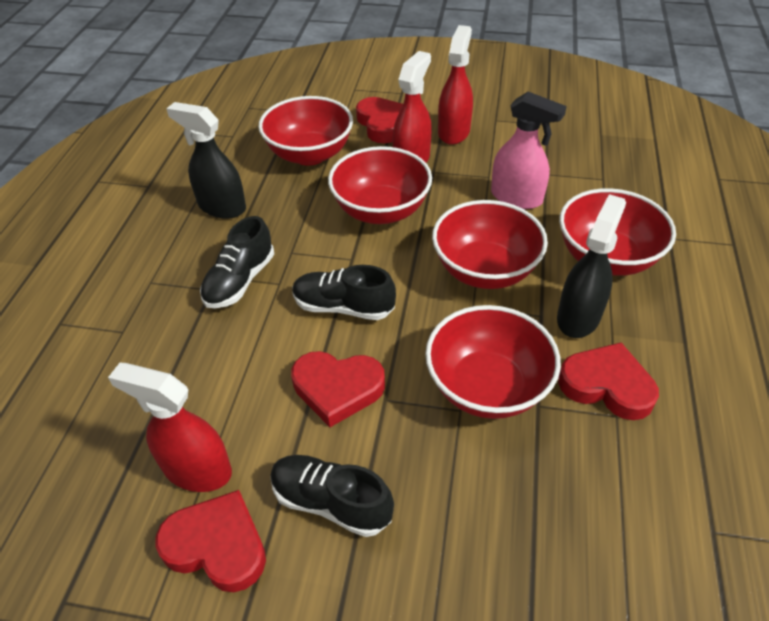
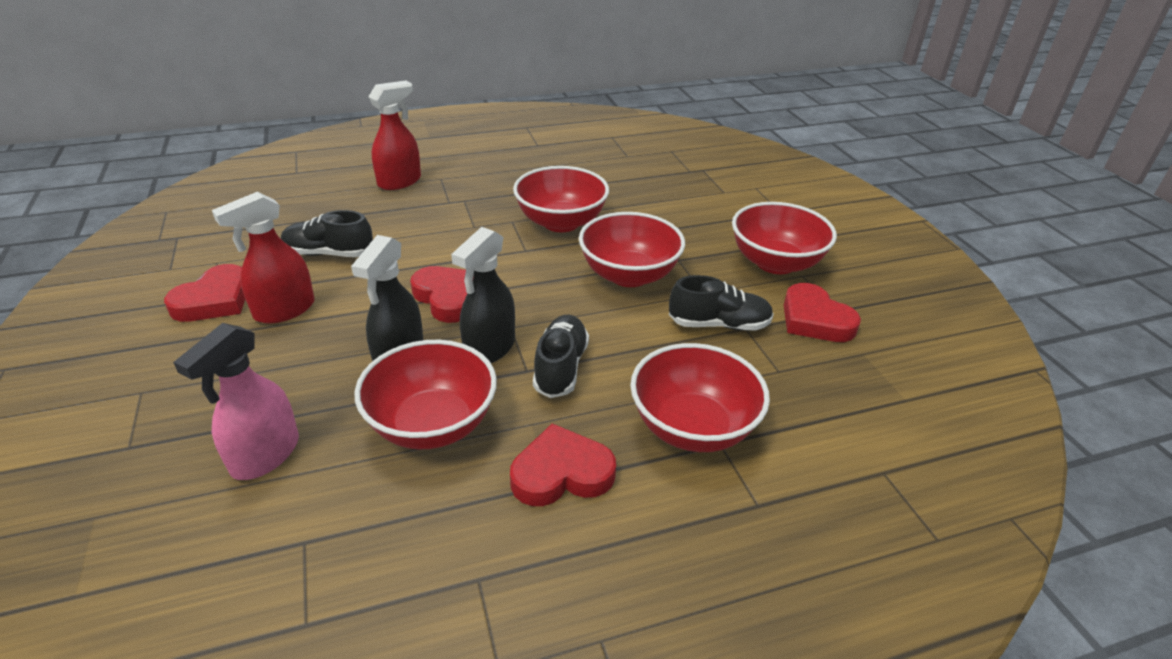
red spray bottle: [108,363,232,492] [392,51,432,163] [438,25,473,145] = 3 -> [212,192,315,324] [369,81,421,190] = 2

